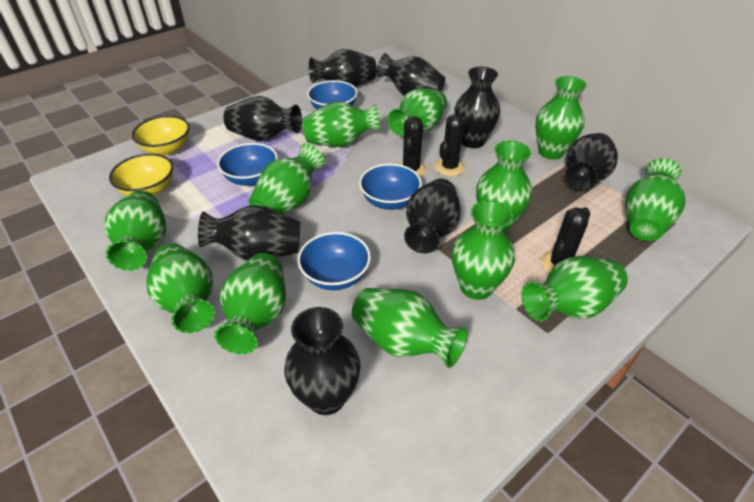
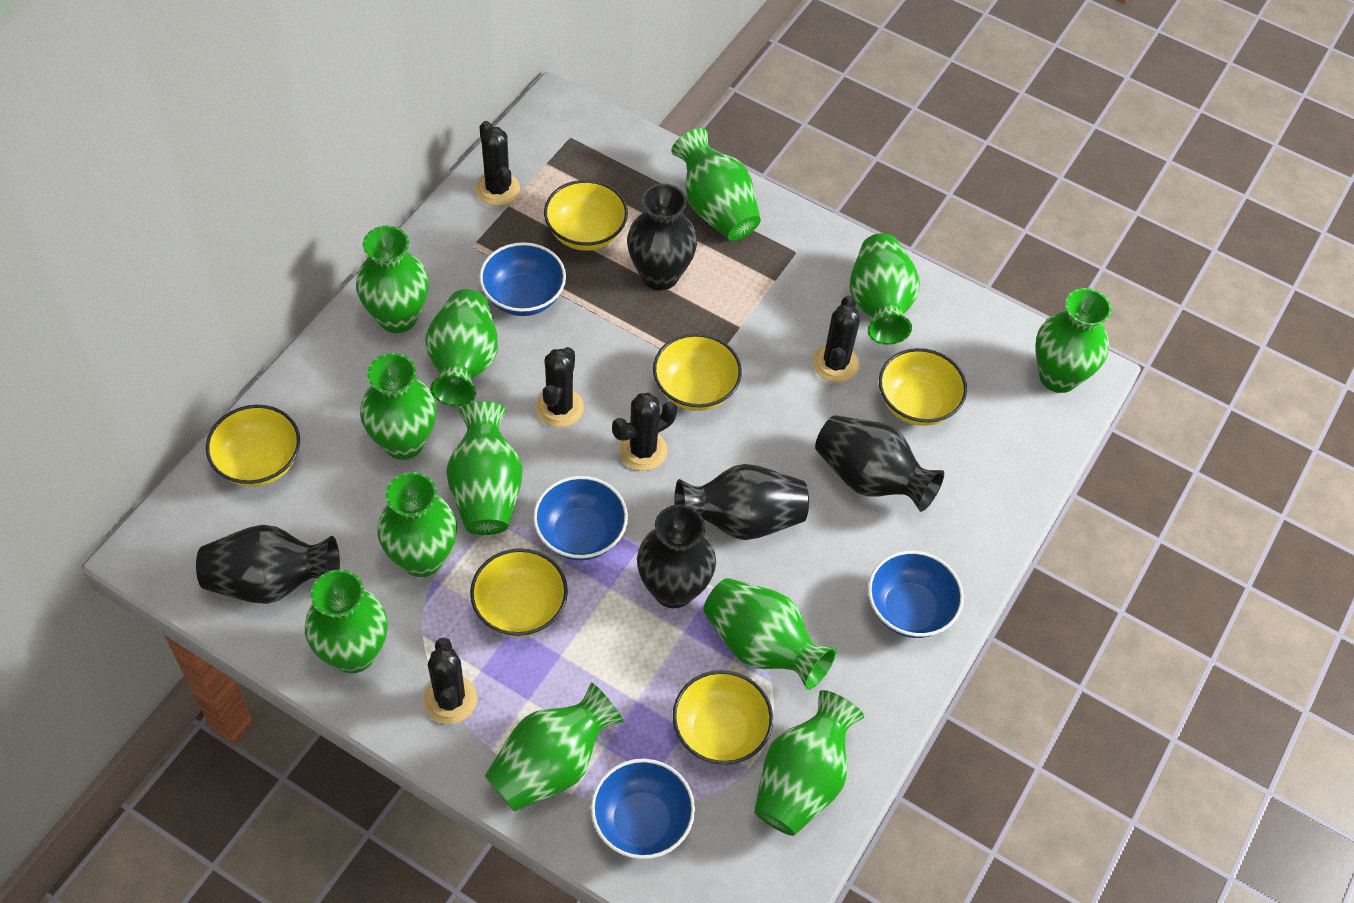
black cactus: [399,116,427,177] [435,114,467,176] [541,207,590,273] = 3 -> [423,638,477,724] [476,121,520,206] [536,347,584,427] [612,393,677,471] [813,295,860,382] = 5
black vase: [198,205,300,261] [224,96,302,141] [284,307,361,415] [309,49,377,87] [376,53,445,96] [404,179,461,254] [455,67,500,148] [565,133,618,191] = 8 -> [196,525,340,604] [627,184,697,290] [637,505,716,608] [675,464,809,540] [815,415,944,512] = 5
yellow bowl: [109,154,173,196] [132,116,190,155] = 2 -> [206,405,300,487] [470,548,568,637] [544,180,628,251] [653,333,742,411] [673,670,773,765] [879,348,967,426] = 6

